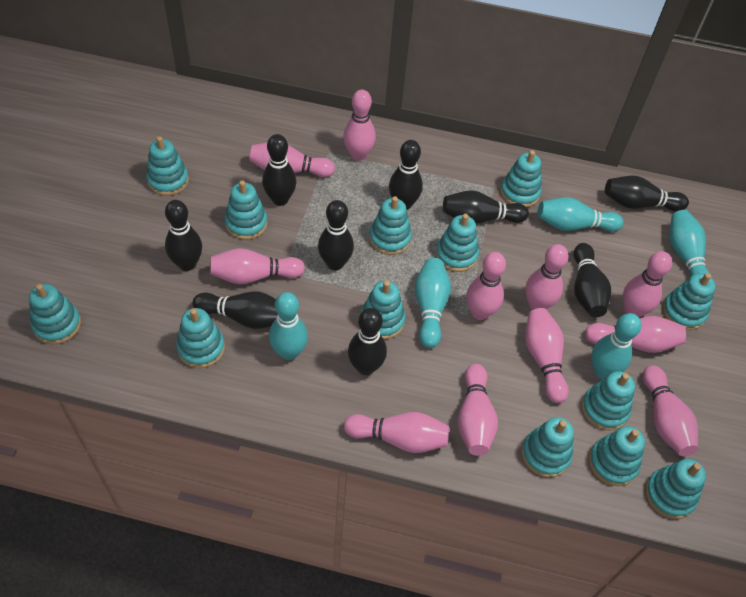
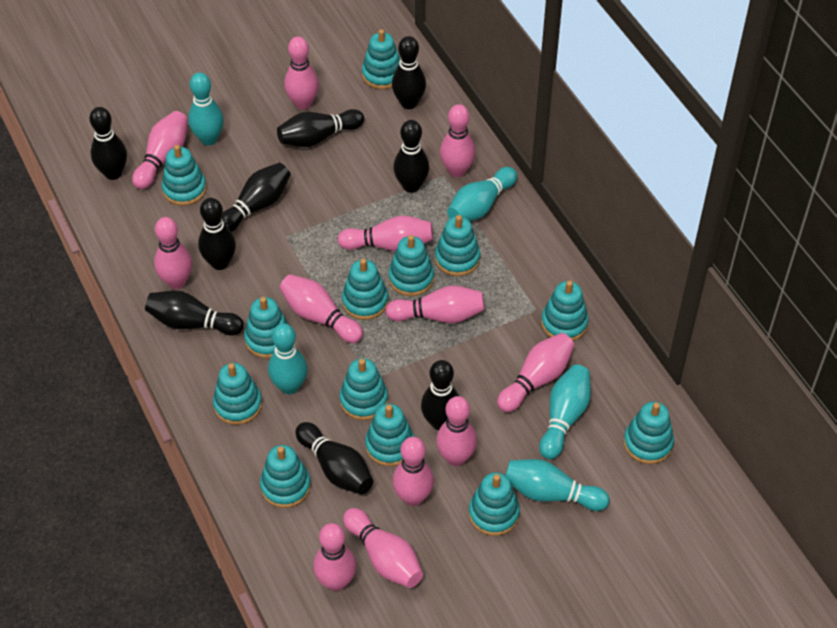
pink bowling pin: [210,248,305,284] [249,142,335,177] [343,90,376,161] [344,412,449,453] [457,364,498,456] [466,252,506,320] [525,244,568,310] [525,308,569,403] [585,316,686,353] [623,251,672,317] [643,365,698,456] = 11 -> [132,111,188,189] [154,217,192,289] [279,274,363,343] [284,36,319,110] [313,523,356,591] [338,215,433,252] [343,508,423,588] [385,285,484,323] [392,437,434,506] [436,396,477,466] [440,104,476,177] [497,333,574,412] = 12

